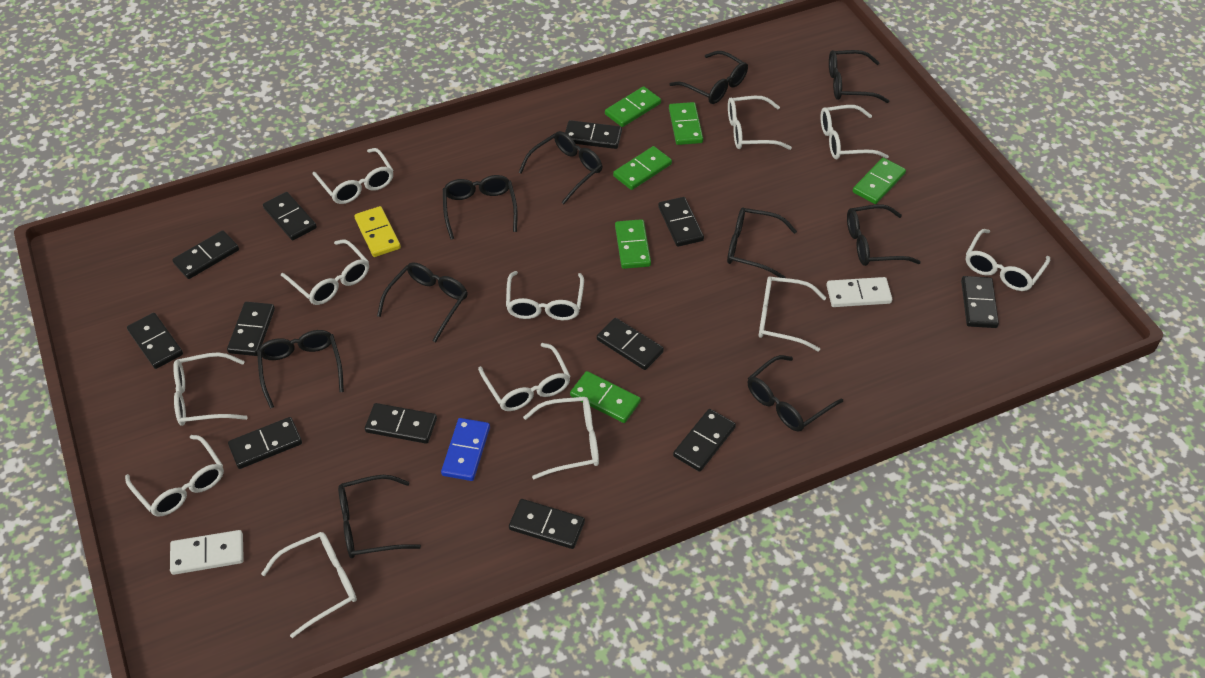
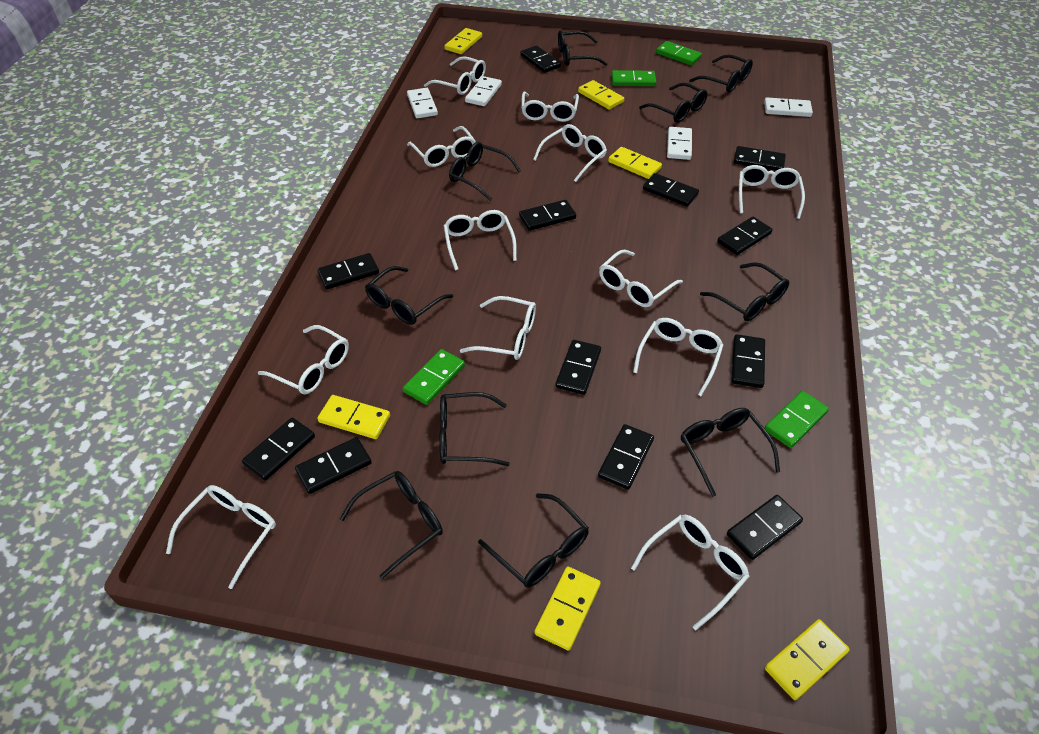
blue domino: [441,418,490,481] = 1 -> none = 0
green domino: [570,371,641,423] [605,86,661,127] [613,146,672,190] [615,219,651,269] [669,102,703,145] [853,158,906,204] = 6 -> [403,349,465,405] [611,70,656,86] [656,41,702,66] [765,391,829,448] = 4
white domino: [170,530,244,575] [826,277,892,307] = 2 -> [407,88,438,118] [465,76,502,106] [667,127,692,160] [764,98,813,117] = 4
yellow domino: [354,206,401,257] = 1 -> [317,395,390,439] [444,28,482,54] [534,567,601,651] [578,80,624,110] [608,147,662,179] [765,619,850,700] = 6

